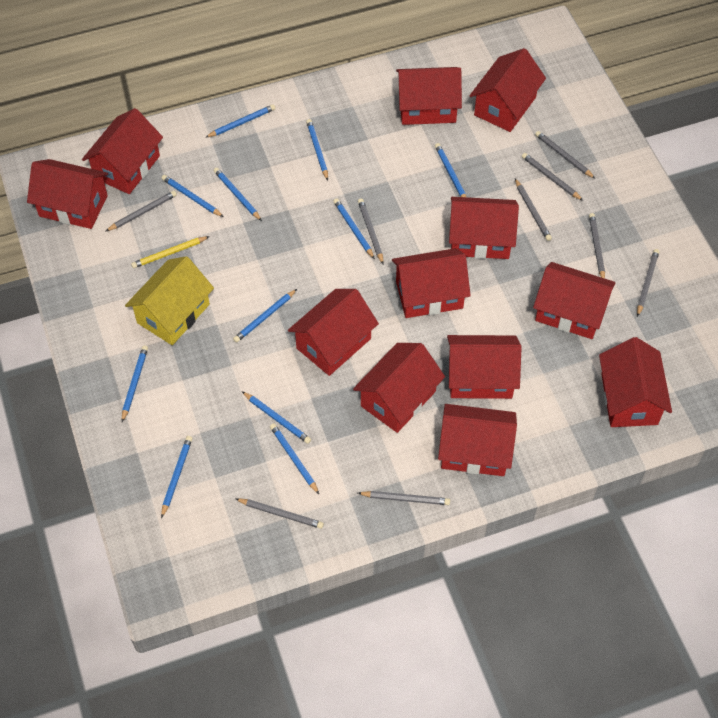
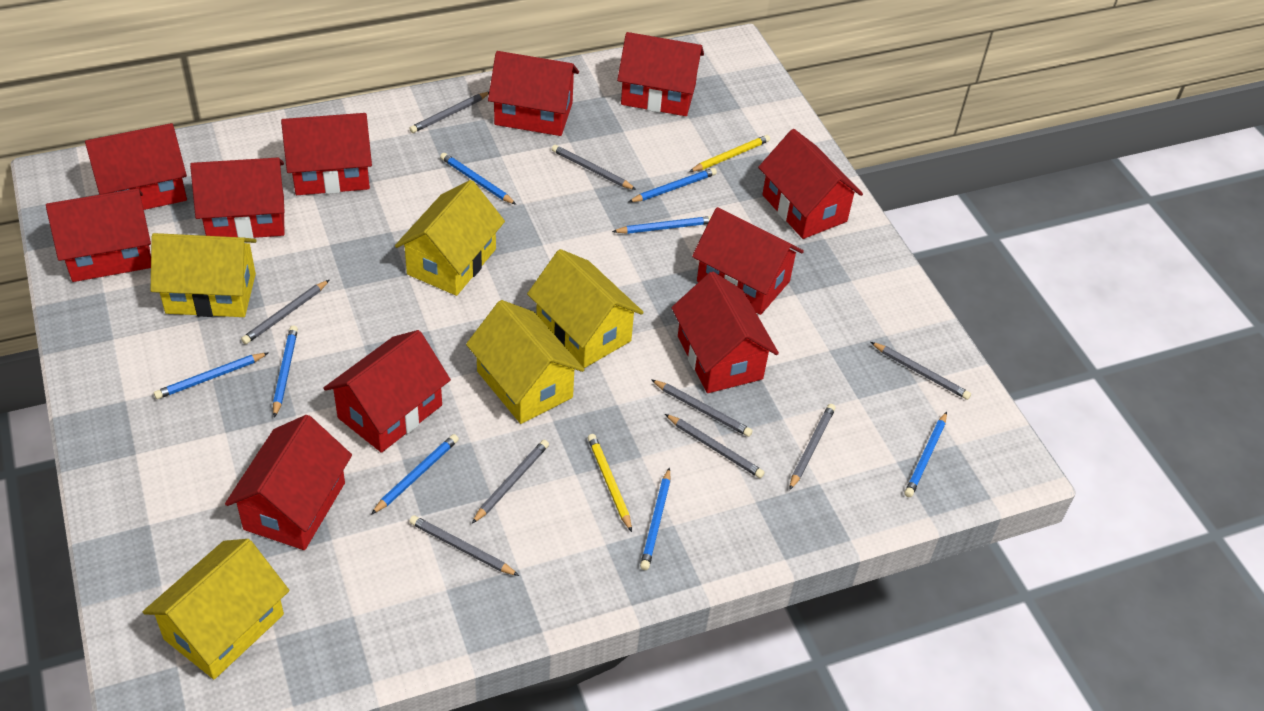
blue pencil: [122,345,148,422] [161,175,224,217] [161,436,192,518] [205,104,275,138] [214,168,262,221] [233,289,297,343] [242,392,311,444] [270,423,319,494] [306,119,328,180] [333,198,375,259] [435,143,466,197] = 11 -> [154,353,268,399] [273,325,298,418] [371,434,459,515] [440,153,516,205] [612,216,711,234] [629,168,717,202] [640,467,670,570] [905,412,947,497] = 8
red house: [27,159,108,229] [82,108,163,194] [288,289,379,376] [353,343,445,433] [392,248,471,318] [396,67,462,125] [438,404,517,476] [447,335,522,399] [449,197,519,259] [469,48,546,132] [533,262,616,339] [599,337,672,427] = 12 -> [46,188,151,282] [85,123,187,210] [190,158,285,239] [225,415,352,550] [281,113,372,195] [323,330,451,453] [488,51,579,136] [617,32,704,116] [671,272,779,393] [692,207,804,315] [758,129,863,239] = 11
yellow house: [125,256,214,345] = 1 -> [143,539,290,679] [151,233,257,317] [395,180,505,296] [466,300,585,424] [527,249,644,368] = 5
yellow pencil: [131,236,210,268] = 1 -> [588,434,632,532] [689,135,770,172] = 2

